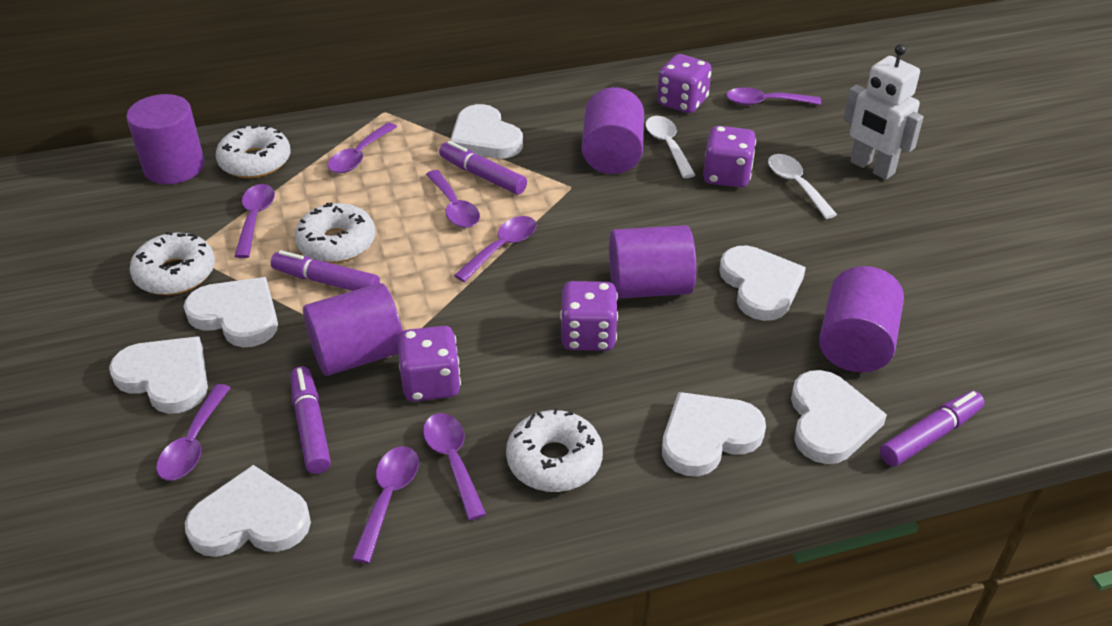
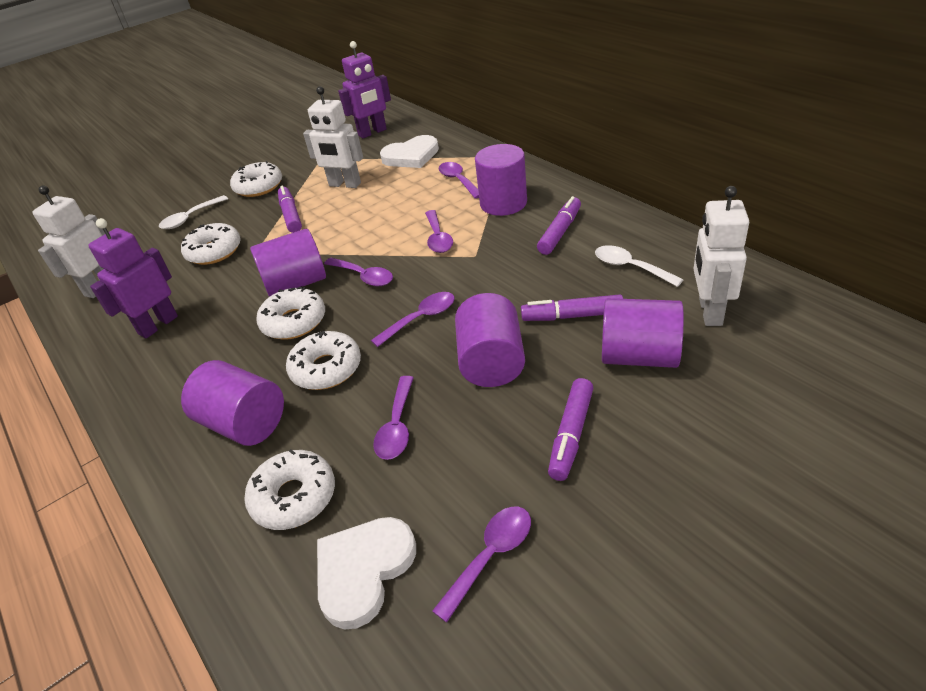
purple dice: [398,326,461,402] [560,281,618,351] [657,54,712,113] [703,126,756,188] = 4 -> none = 0
purple robot: none = 0 -> [88,218,178,338] [338,41,391,138] = 2
purple spoon: [156,384,231,481] [234,184,275,258] [328,122,397,173] [352,446,419,563] [423,413,486,520] [426,170,480,228] [454,216,537,282] [726,87,821,105] = 8 -> [324,258,393,286] [371,292,455,347] [373,376,414,460] [425,210,453,253] [432,507,531,622] [439,162,479,199] = 6
white donut: [130,232,215,295] [216,124,291,178] [295,202,375,263] [506,408,603,492] = 4 -> [181,223,241,265] [230,161,282,197] [244,449,335,530] [256,286,325,340] [286,331,361,390] = 5
white heart: [109,336,208,414] [184,277,278,347] [185,465,311,557] [450,104,523,159] [662,392,766,477] [719,246,806,321] [791,370,887,464] = 7 -> [317,517,416,630] [380,135,439,168] = 2
white robot: [843,44,924,180] = 1 -> [32,185,105,298] [303,86,363,188] [693,186,749,326] = 3

